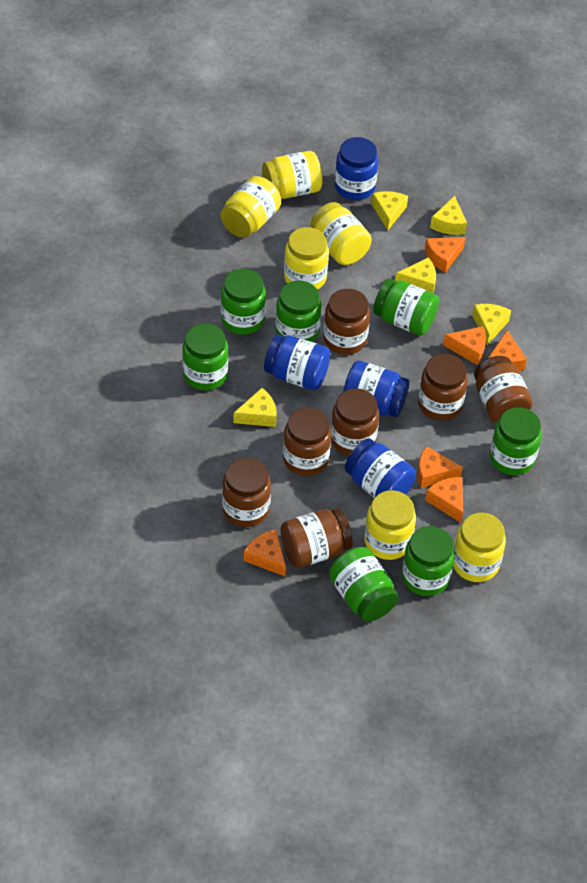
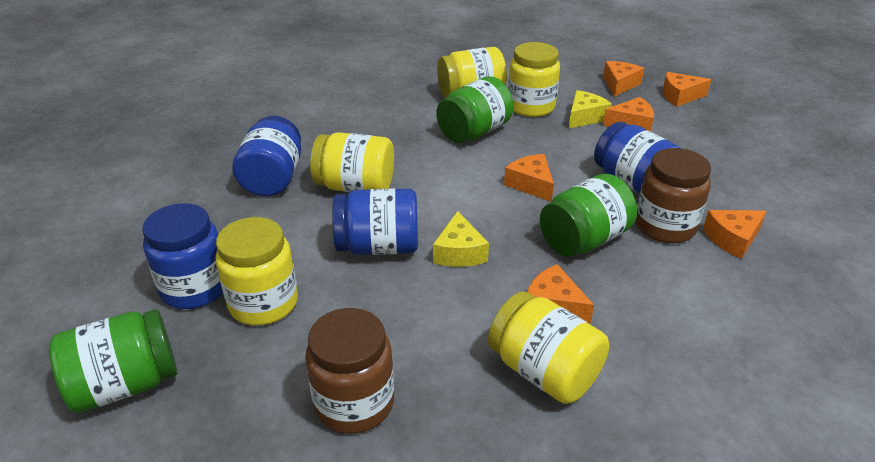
brown jar: [222,458,271,527] [280,508,353,568] [283,408,332,476] [323,289,370,355] [331,389,379,456] [418,354,468,421] [474,356,533,424] = 7 -> [305,308,394,434] [635,148,711,243] = 2
green jar: [182,323,229,390] [221,269,266,335] [275,281,321,342] [329,547,399,622] [373,279,439,336] [402,526,455,596] [490,407,542,475] = 7 -> [49,309,177,413] [436,76,514,143] [540,174,637,257] = 3
yellow cheese: [233,388,277,427] [372,191,408,230] [395,257,436,293] [430,196,467,235] [472,304,511,345] = 5 -> [433,211,489,267] [569,90,612,128] = 2
yellow jar: [220,176,281,238] [262,151,322,199] [284,227,329,290] [311,202,372,265] [364,490,416,560] [453,513,506,582] = 6 -> [216,217,298,326] [310,132,394,192] [437,47,507,99] [488,291,609,404] [508,42,560,117] = 5

